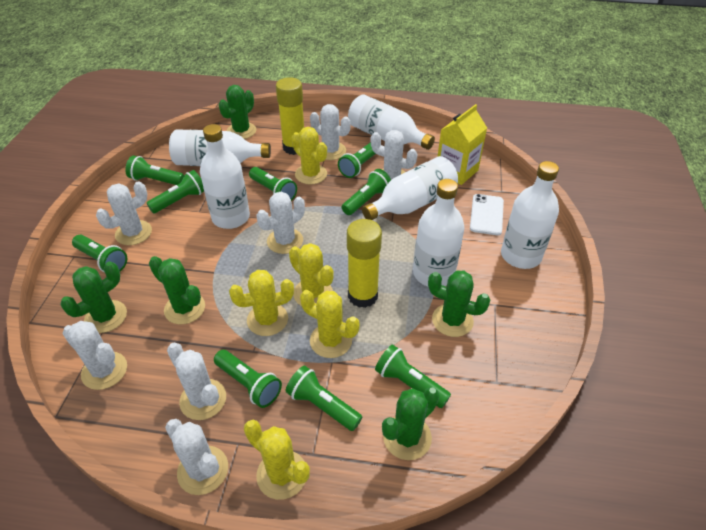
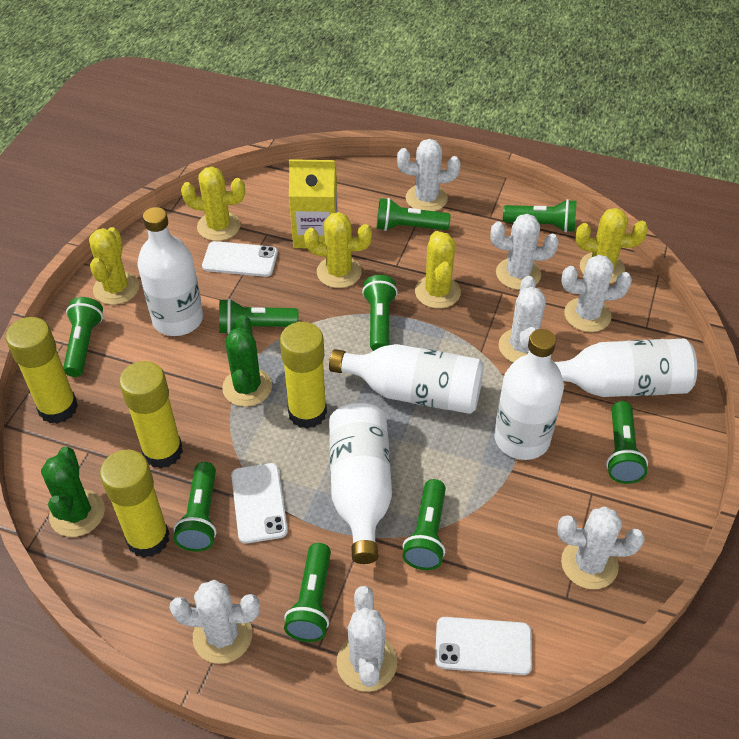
green cactus: [60,262,127,333] [149,256,205,324] [218,85,256,139] [382,387,440,460] [428,271,490,337] = 5 -> [41,447,105,537] [222,315,272,407] = 2
white bottle: [169,129,271,166] [200,124,250,229] [348,94,435,150] [362,156,458,220] [413,179,465,286] [501,161,559,269] = 6 -> [138,207,203,336] [329,344,484,414] [329,402,392,564] [494,329,564,460] [554,339,697,397] = 5
white phone: [470,194,504,235] = 1 -> [202,241,278,277] [231,463,288,544] [435,617,532,675] = 3
yellow glue stick: [276,77,304,155] [347,219,382,308] = 2 -> [6,317,78,424] [100,450,169,558] [119,361,183,469] [280,322,327,429] = 4

